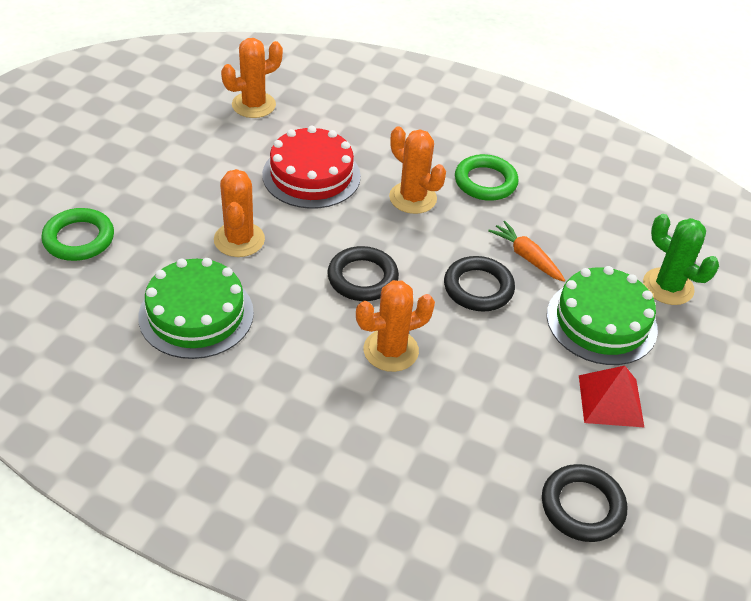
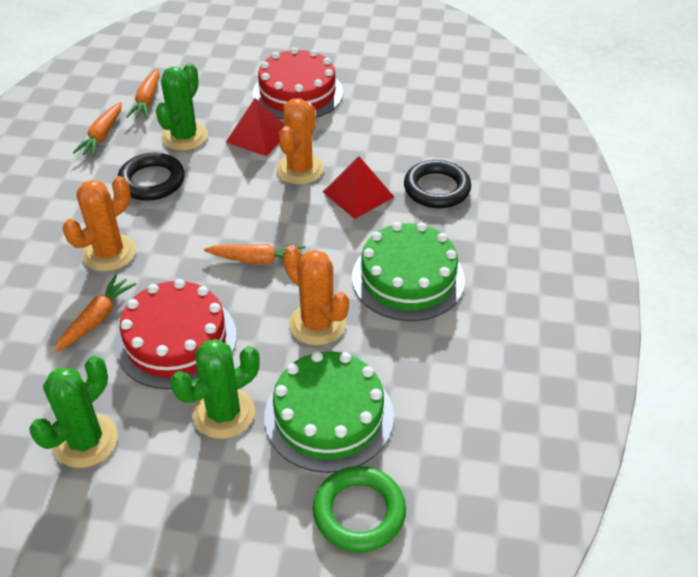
black ring: [327,246,399,301] [444,256,515,312] [542,464,627,542] = 3 -> [118,153,185,201] [404,160,471,208] = 2
green cactus: [643,214,719,305] = 1 -> [29,356,118,468] [156,63,208,151] [170,339,260,439] = 3
green ring: [41,208,114,261] [455,154,518,201] = 2 -> [313,466,406,553] = 1
orange cactus: [214,169,265,257] [221,38,283,118] [356,280,435,372] [389,127,446,214] = 4 -> [63,176,136,272] [276,98,324,184] [283,245,349,346] = 3
orange carrot: [488,221,565,282] = 1 -> [54,274,136,352] [73,102,122,157] [126,68,160,119] [204,244,306,264] = 4
red cake: [262,126,361,209] = 1 -> [115,279,237,389] [252,47,343,120] = 2
red pyramid: [579,366,645,428] = 1 -> [226,98,284,156] [323,156,394,219] = 2

